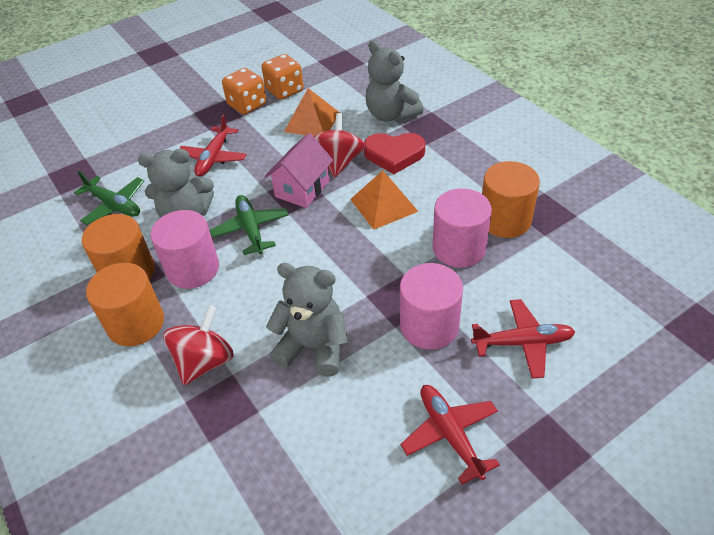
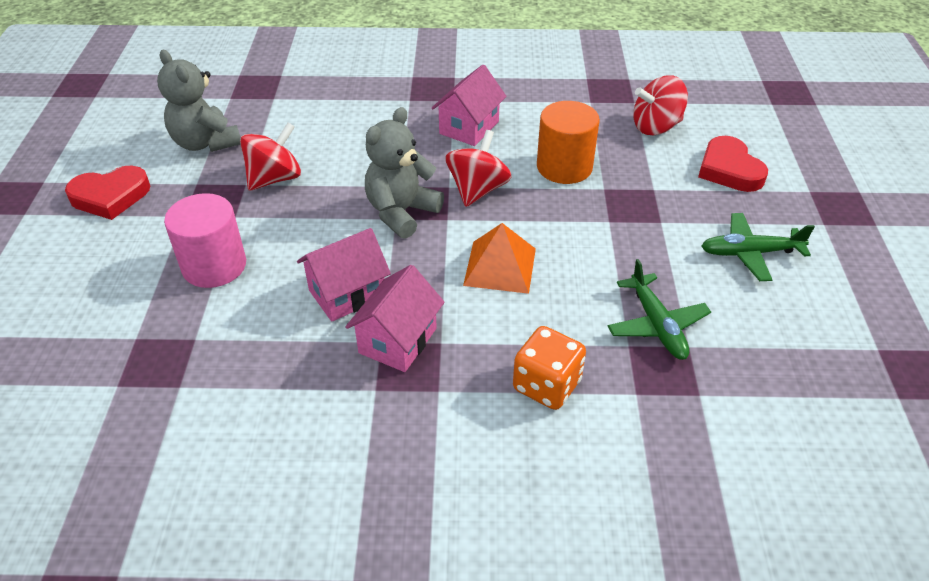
grey teddy bear: [138,149,214,218] [266,263,348,376] [366,41,423,122] = 3 -> [157,50,241,152] [365,107,444,239] = 2
orange cylinder: [82,214,155,280] [86,263,164,346] [482,161,540,238] = 3 -> [537,101,600,184] = 1
orange dice: [222,68,266,115] [262,54,304,100] = 2 -> [513,326,586,410] = 1
orange pyramid: [284,88,340,136] [350,170,419,230] = 2 -> [463,223,536,294] = 1
pink cylinder: [151,210,219,289] [400,263,463,350] [433,188,492,268] = 3 -> [164,193,246,288] = 1
pink house: [265,133,333,208] = 1 -> [297,228,391,322] [345,265,445,372] [432,65,507,146] = 3
red heart: [364,133,425,174] = 1 -> [65,165,150,220] [698,136,768,192] = 2
red plane: [179,114,247,177] [400,385,500,484] [471,299,575,379] = 3 -> none = 0
red spinning top: [163,305,234,385] [314,113,365,177] = 2 -> [240,122,301,191] [445,130,512,207] [633,75,688,135] = 3

